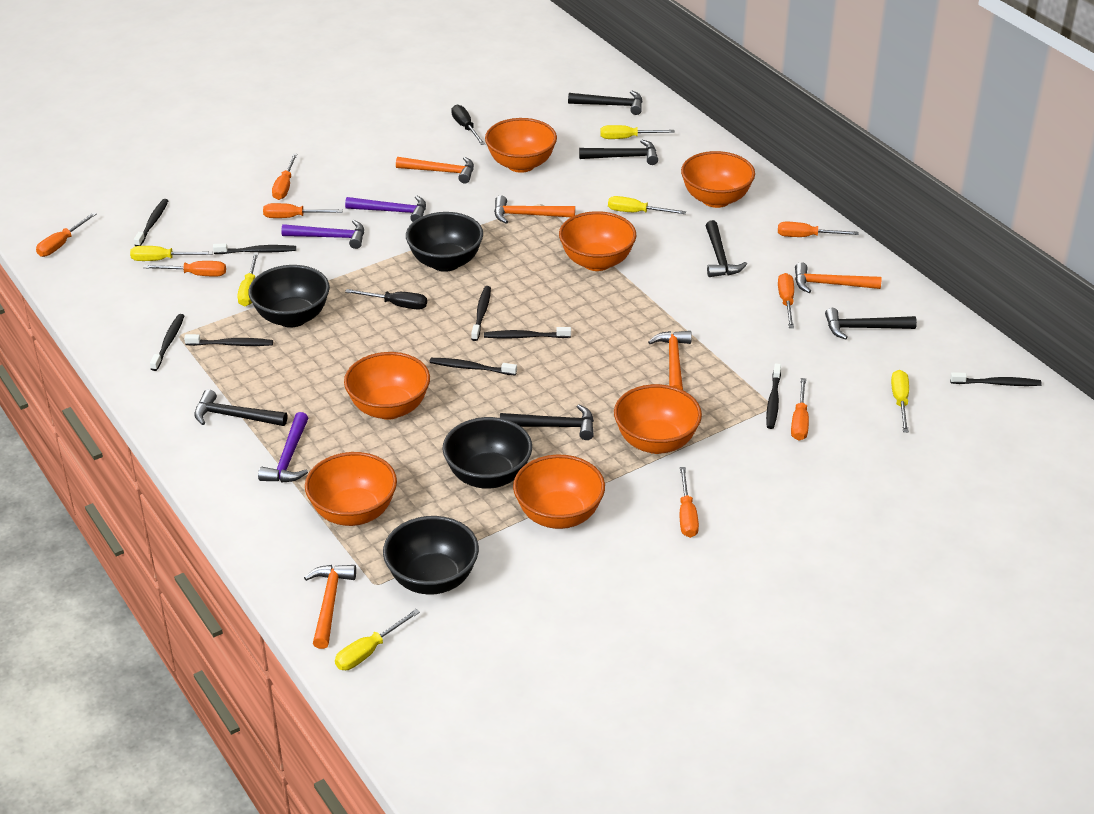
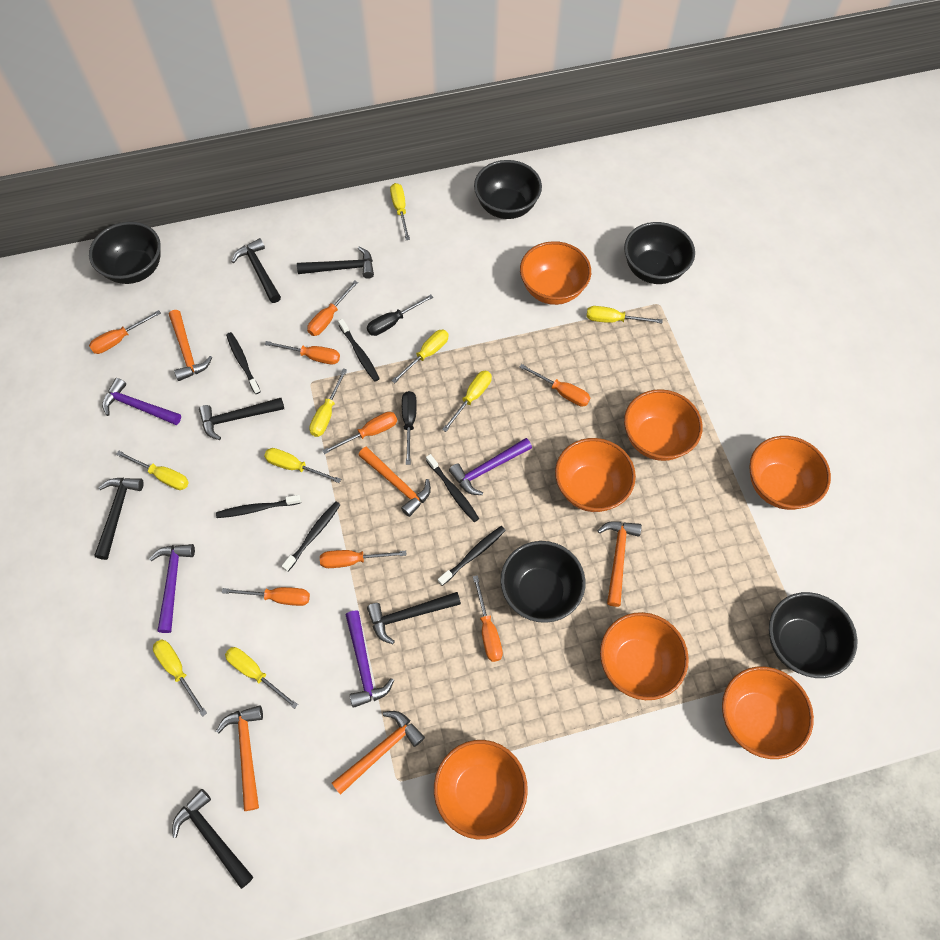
black bowl: [248,265,330,328] [383,516,479,595] [406,212,483,272] [442,417,532,489] = 4 -> [89,222,161,284] [474,160,542,219] [501,541,586,623] [624,222,695,284] [769,592,857,678] = 5
black toothbrush: [134,199,169,246] [150,314,184,371] [184,334,273,346] [213,243,296,254] [429,358,517,376] [471,286,491,341] [484,327,571,338] [766,363,781,429] [950,372,1042,386] = 9 -> [216,495,301,518] [226,332,261,394] [282,501,340,572] [338,319,380,381] [426,454,479,522] [438,526,506,586] = 6
purple hammer: [258,412,308,483] [281,220,364,249] [345,195,426,222] = 3 -> [102,378,181,425] [149,544,195,633] [346,611,394,708] [449,438,532,495] = 4
yellow screwdriver: [130,246,213,261] [237,253,258,306] [335,609,420,670] [600,125,675,139] [608,196,686,214] [891,370,909,432] = 6 -> [116,451,189,490] [153,639,207,717] [225,647,298,709] [264,448,341,483] [309,369,347,437] [390,183,410,240] [391,330,449,383] [442,371,492,432] [587,306,663,323] = 9

